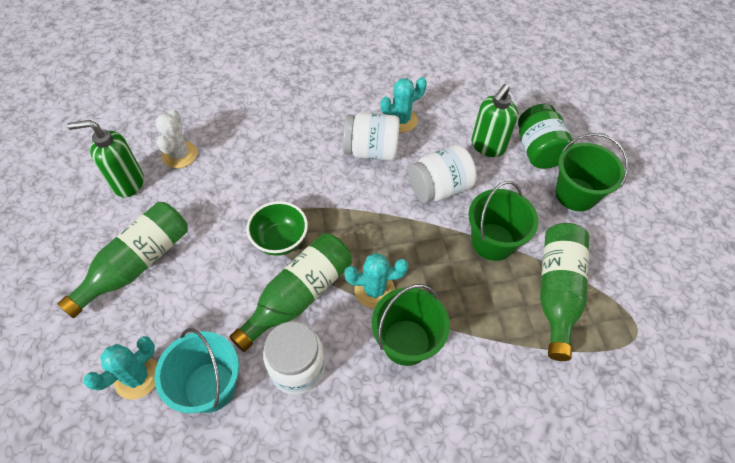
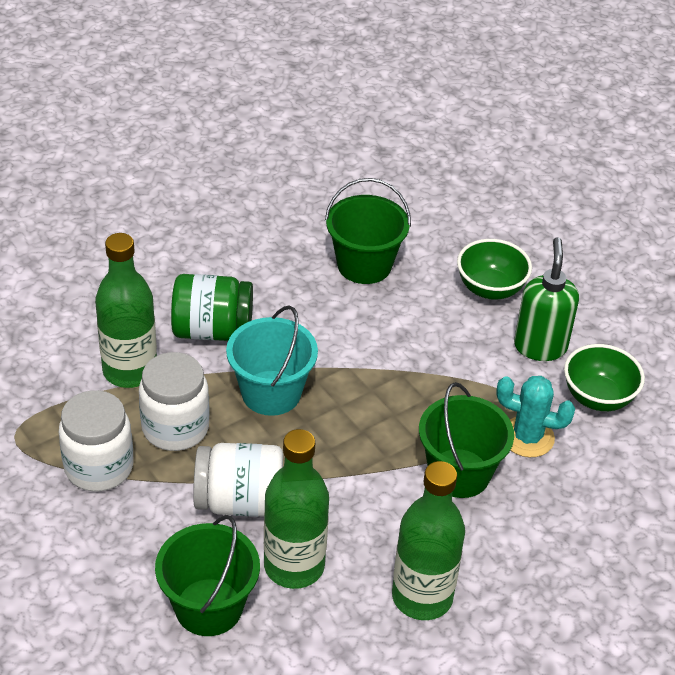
green bowl: [246,201,308,256] = 1 -> [457,239,532,300] [564,344,645,411] = 2
green soap dispenser: [67,120,144,197] [471,84,518,157] = 2 -> [514,237,579,361] = 1
turquoise cactus: [83,336,157,400] [344,253,408,308] [380,77,427,133] = 3 -> [496,376,575,457] = 1
white cactus: [155,109,197,168] = 1 -> none = 0

